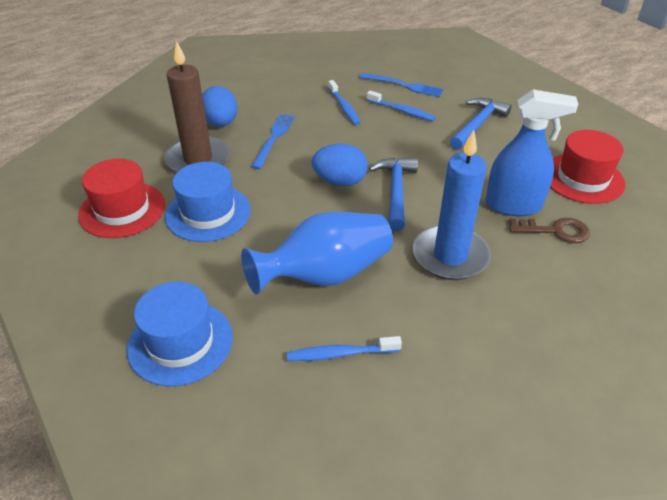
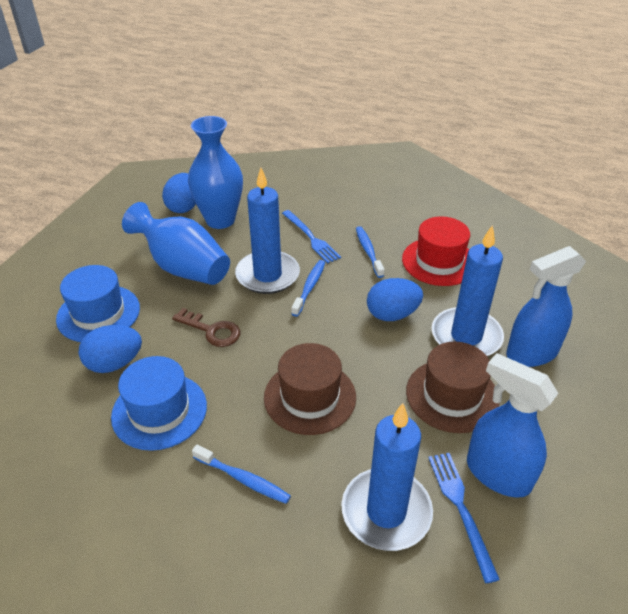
blue candle: [413,130,491,280] = 1 -> [235,168,300,294] [341,403,433,551] [432,225,504,356] = 3
blue egg: [202,86,237,127] [312,144,368,186] = 2 -> [78,325,142,373] [162,173,196,213] [367,278,423,321] = 3
blue hammer: [369,158,418,231] [450,98,511,150] = 2 -> none = 0
blue spray bottle: [485,90,578,216] = 1 -> [467,353,558,498] [506,246,586,367] = 2
blue vase: [241,212,393,294] = 1 -> [122,202,230,285] [188,116,243,229] = 2
brown candle: [164,41,230,172] = 1 -> none = 0
brown hat: none = 0 -> [264,343,356,435] [406,341,500,433] = 2
red hat: [78,159,165,238] [550,130,625,204] = 2 -> [402,216,470,286] = 1

